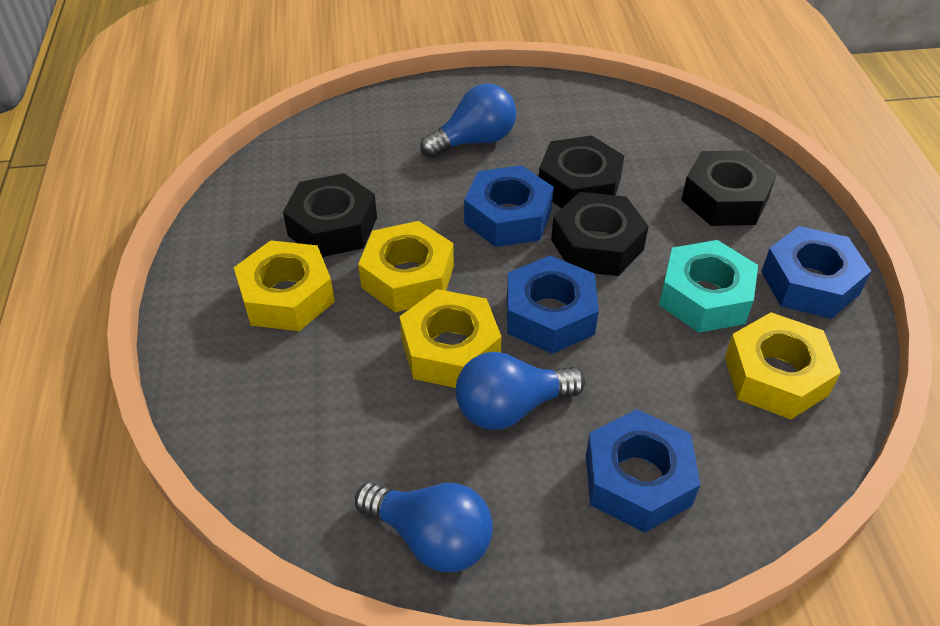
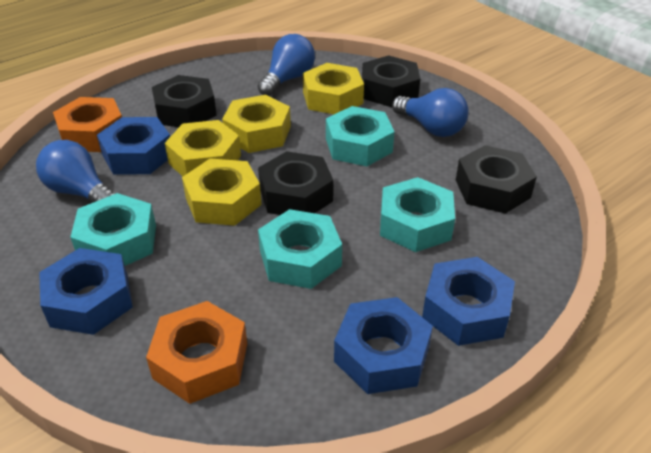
orange nut: none = 0 -> [53,97,122,152] [146,301,247,404] = 2
turquoise nut: [659,240,758,333] = 1 -> [70,193,156,266] [258,209,342,289] [326,106,394,166] [380,177,455,252] = 4

